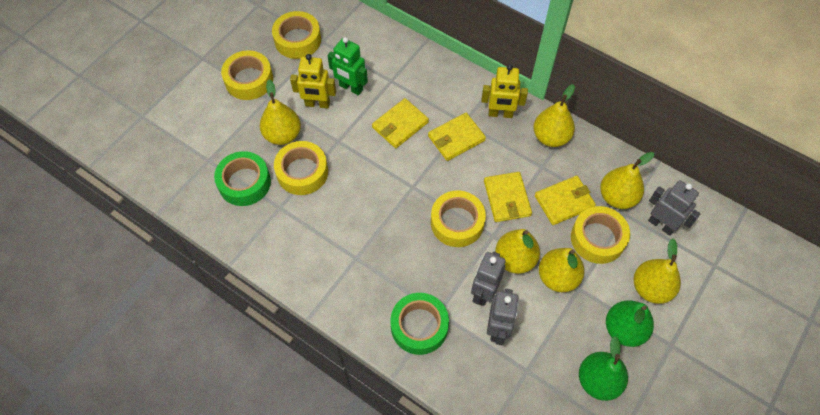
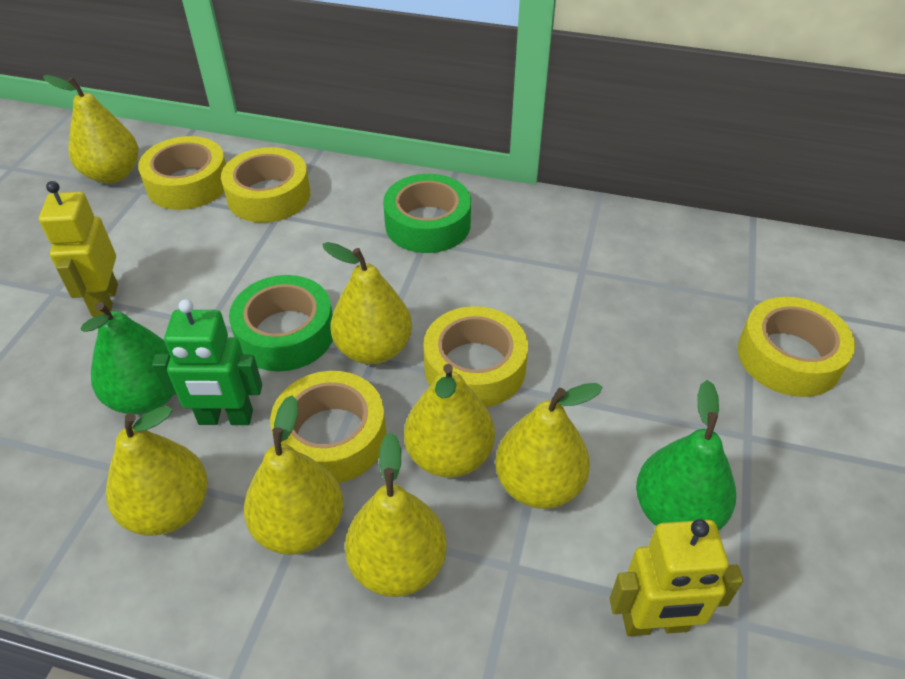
grey robot: [471,252,506,306] [487,289,519,345] [648,180,700,236] = 3 -> none = 0
yellow pear: [260,80,301,145] [495,229,540,274] [533,84,575,147] [539,248,584,292] [600,152,654,209] [634,238,681,304] = 6 -> [43,75,138,184] [106,406,208,536] [244,395,344,555] [322,242,412,365] [345,432,447,597] [404,364,495,478] [495,383,602,509] = 7
yellow wallet: [372,98,429,148] [428,113,486,161] [484,172,532,222] [535,176,596,225] = 4 -> none = 0

